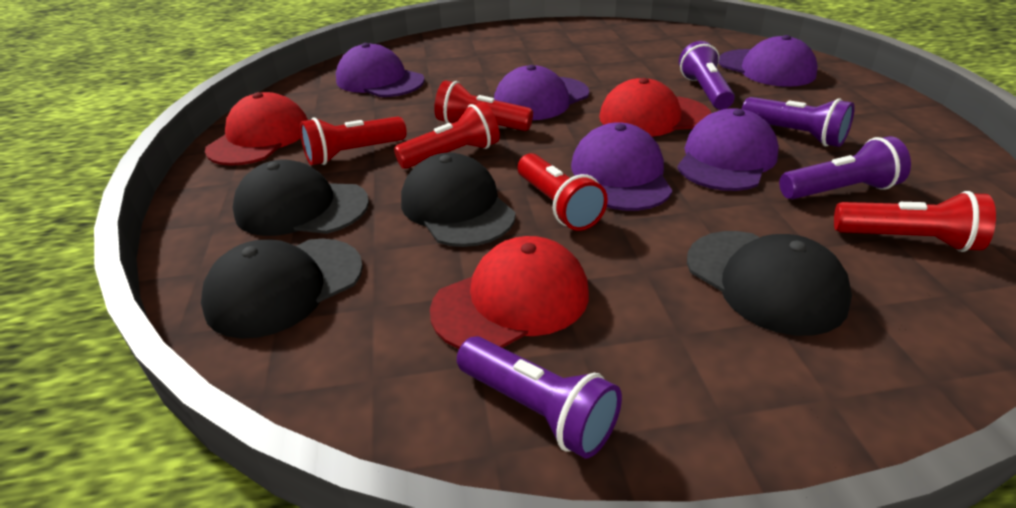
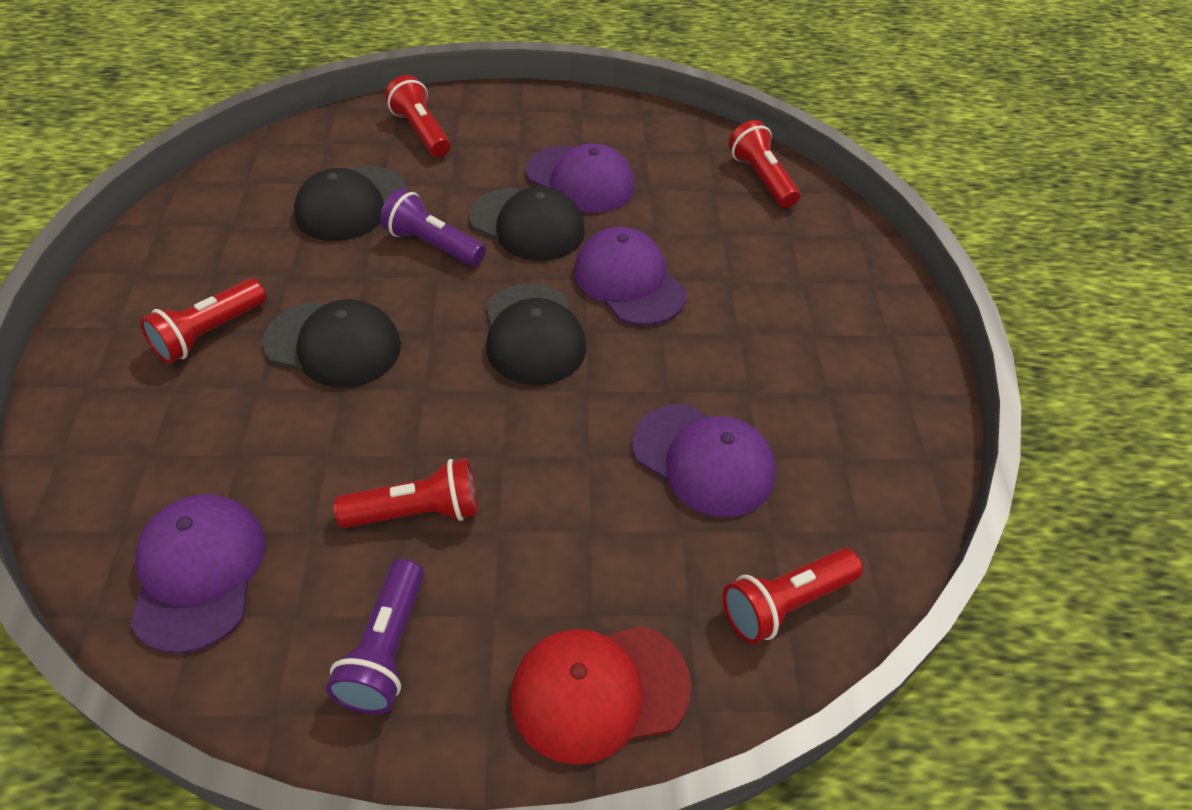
purple cap: [336,43,424,97] [494,65,589,120] [571,122,673,211] [677,108,779,191] [719,35,818,87] = 5 -> [130,494,265,654] [526,144,635,213] [574,227,686,326] [632,404,776,517] = 4
purple flashlight: [457,336,622,459] [679,41,735,110] [742,97,855,147] [779,136,911,199] = 4 -> [326,559,424,714] [380,188,486,267] = 2
red cap: [205,92,308,166] [430,236,589,349] [599,78,711,137] = 3 -> [510,626,691,765] = 1

